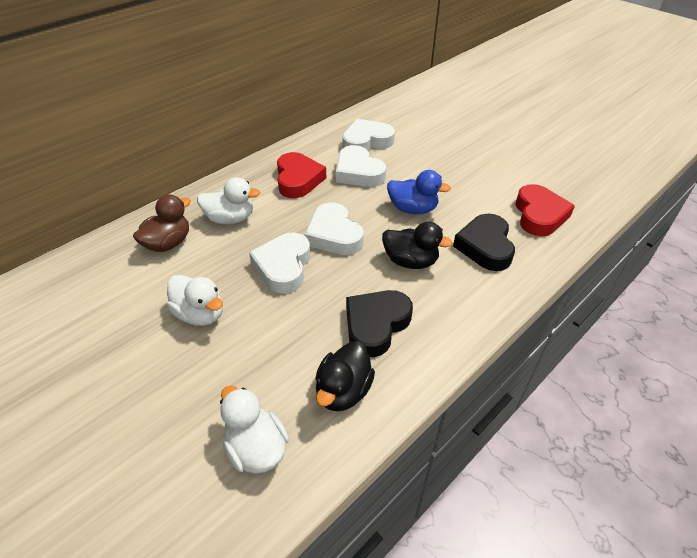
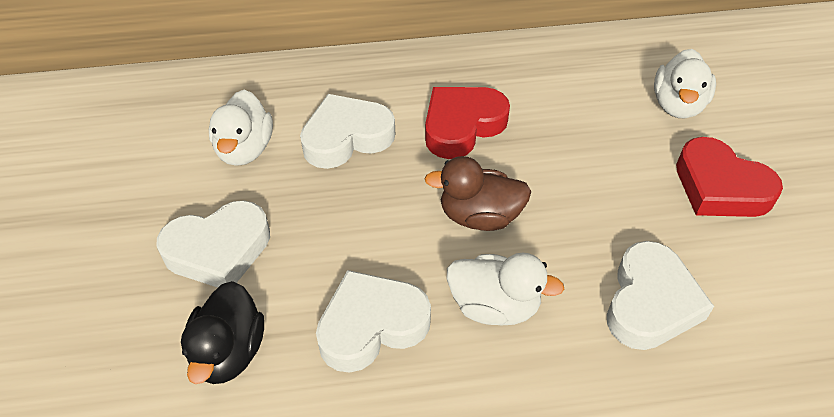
black duck: [315,341,375,411] [382,222,453,269] = 2 -> [181,281,264,384] = 1
black heart: [346,290,413,357] [453,213,515,271] = 2 -> none = 0
blue duck: [387,170,451,214] = 1 -> none = 0

